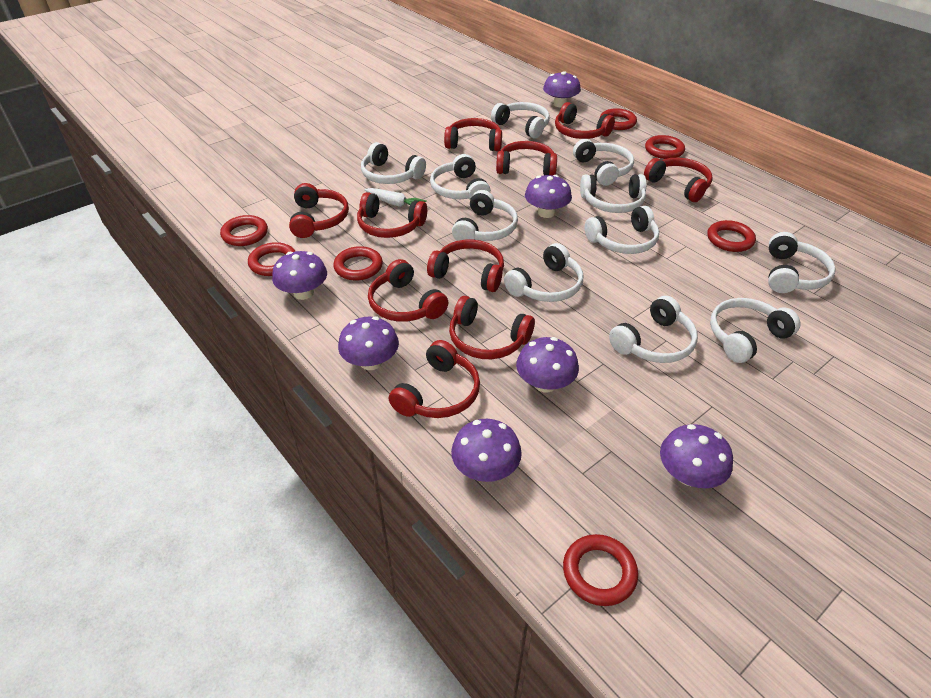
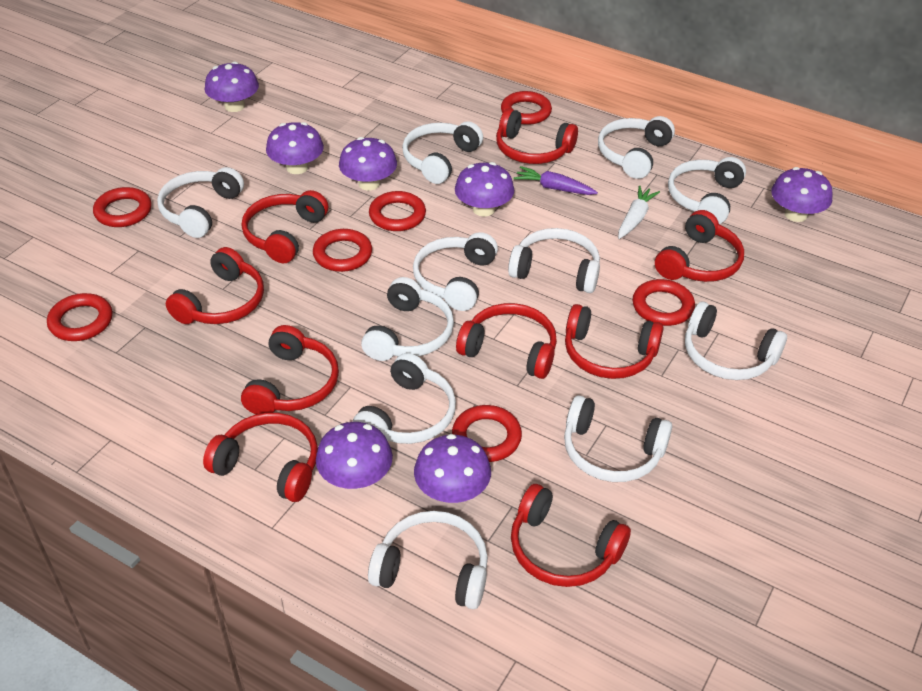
purple carrot: none = 0 -> [514,166,598,195] = 1
red headphones: [289,183,349,238] [357,192,427,238] [368,259,448,322] [389,340,480,418] [427,239,504,292] [444,118,502,151] [449,296,535,359] [496,141,557,176] [555,102,615,139] [644,158,713,202] = 10 -> [166,247,264,324] [203,413,318,502] [241,325,339,415] [242,190,328,263] [456,303,557,379] [496,108,578,164] [511,484,631,587] [565,304,664,379] [655,210,744,282] = 9

